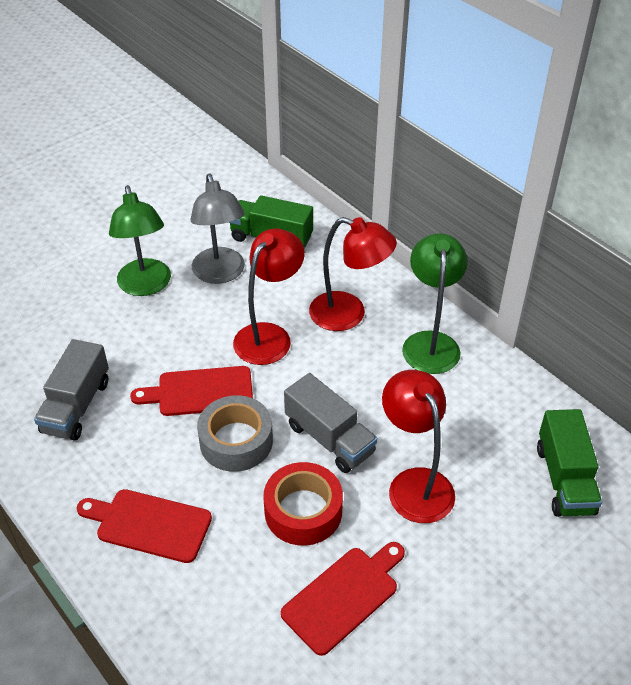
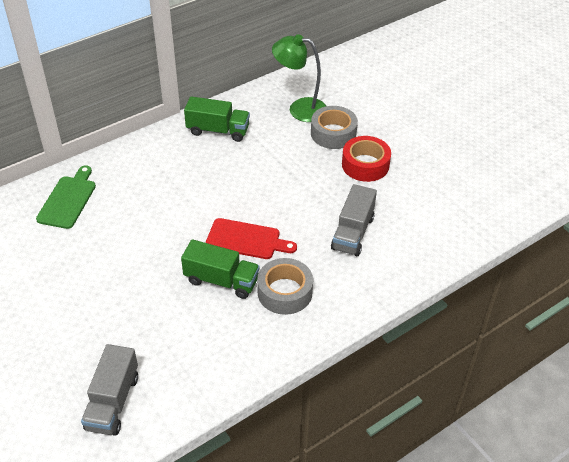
green cutting board: none = 0 -> [36,165,96,229] = 1
green lamp: [109,185,171,296] [402,233,468,374] = 2 -> [272,34,326,122] = 1
grey lamp: [191,173,245,284] = 1 -> none = 0
grey tape: [197,395,273,472] = 1 -> [257,258,313,315] [311,106,358,149] = 2
red cutting board: [77,489,212,563] [130,366,253,416] [281,542,405,656] = 3 -> [206,218,297,259] = 1
red lamp: [233,228,305,365] [309,217,397,331] [382,370,455,523] = 3 -> none = 0

